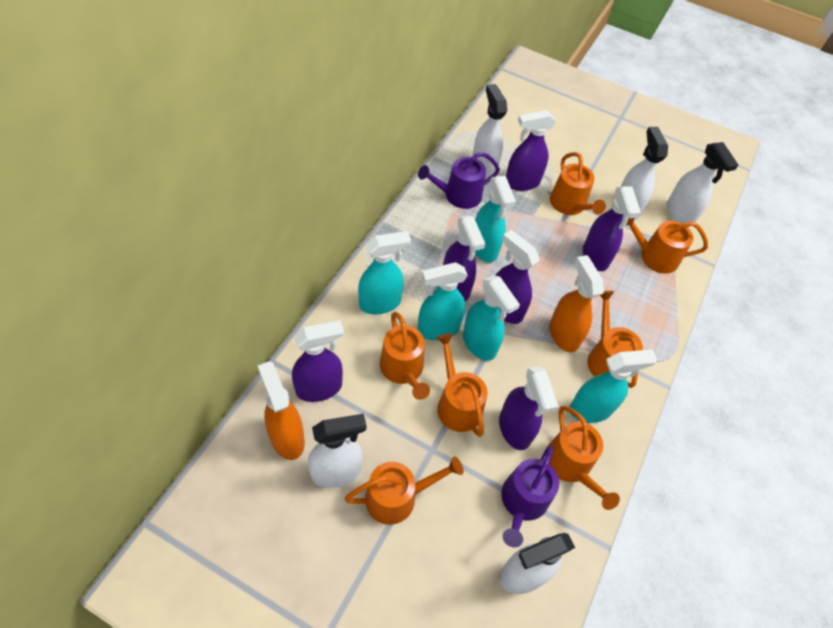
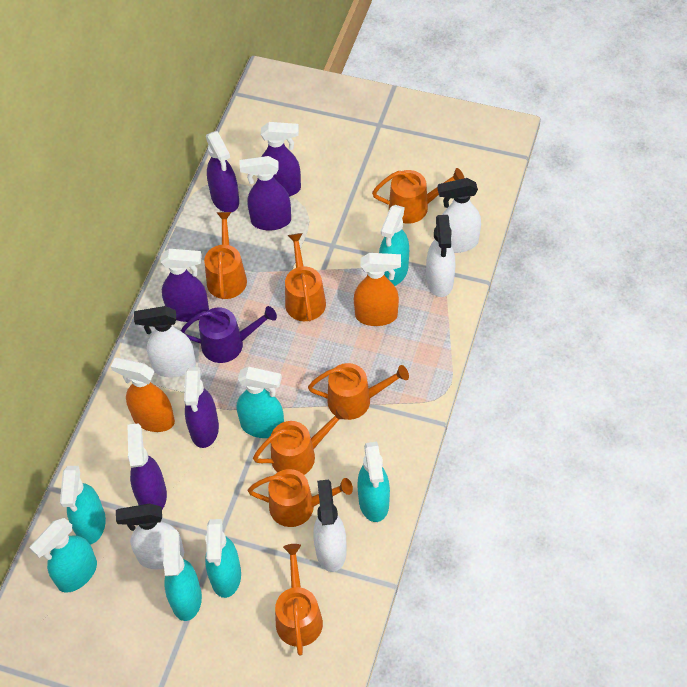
purple watering can: [418,152,500,209] [501,445,559,547] = 2 -> [181,306,277,363] = 1
turquoise spray bottle: [358,231,411,314] [418,262,468,340] [463,275,520,361] [475,176,516,263] [570,349,657,423] = 5 -> [30,518,97,593] [60,466,106,545] [163,530,202,621] [205,519,241,598] [237,367,284,438] [357,442,390,522] [379,205,409,286] = 7

